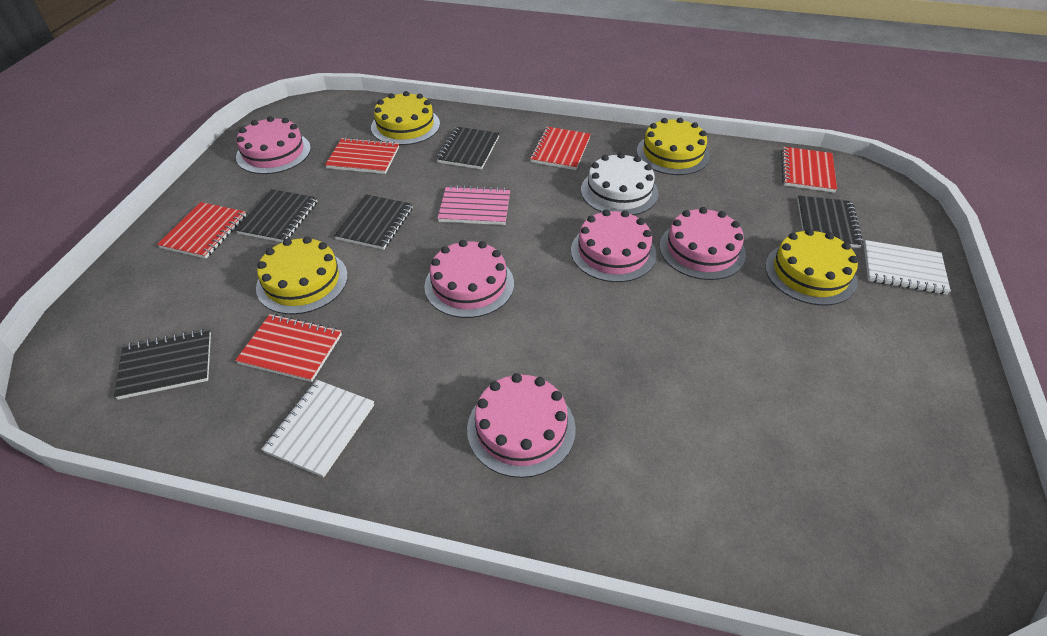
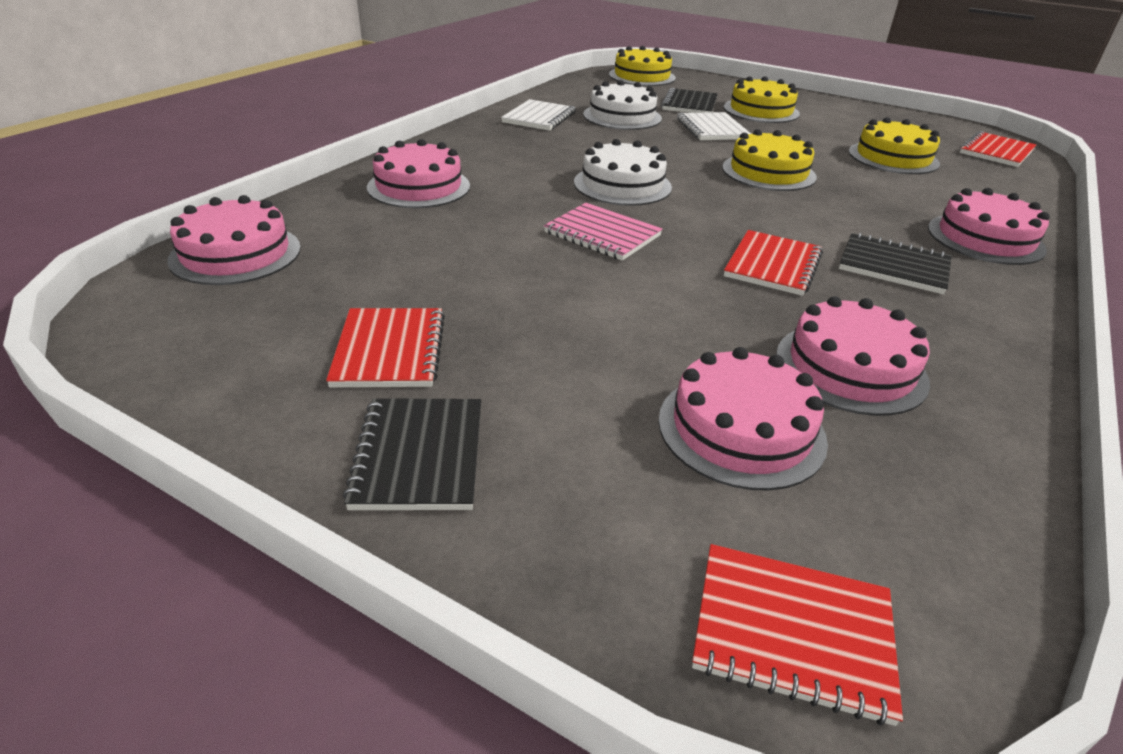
black notebook: [114,329,211,400] [236,189,318,243] [334,194,413,250] [436,126,499,170] [797,196,863,248] = 5 -> [343,398,481,510] [661,88,718,113] [839,232,952,295] = 3
red notebook: [157,202,246,259] [235,314,342,382] [325,137,399,174] [530,127,591,170] [781,147,837,193] = 5 -> [326,308,445,387] [692,544,903,726] [724,230,823,296] [960,131,1036,167] = 4
white cake: [581,152,659,215] = 1 -> [574,139,672,206] [583,80,662,130] = 2

